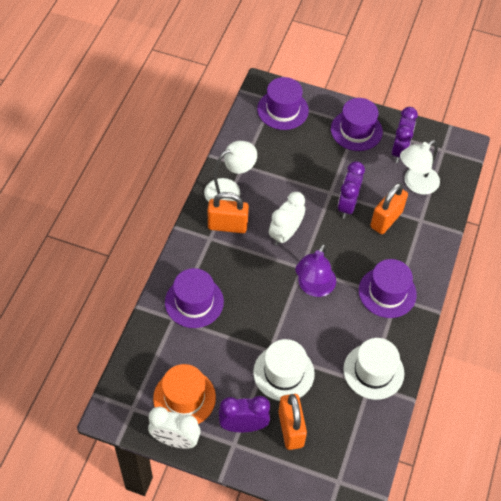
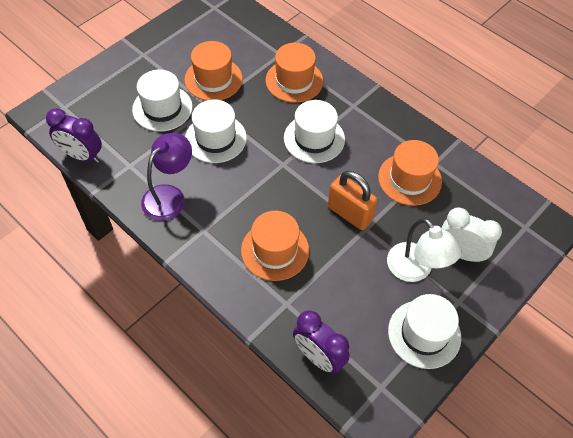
orange hat: [153,364,216,424] = 1 -> [184,41,243,101] [241,211,309,281] [266,43,323,103] [378,140,442,206] = 4
orange padlock: [208,192,249,233] [278,394,307,450] [370,183,408,234] = 3 -> [328,171,378,230] = 1
purple clock: [219,396,270,432] [338,161,365,219] [391,107,418,163] = 3 -> [46,108,102,163] [293,310,350,374] = 2
purple hat: [165,268,224,328] [257,77,309,130] [331,98,383,151] [359,259,417,318] = 4 -> none = 0
white clock: [148,407,201,449] [269,192,305,246] = 2 -> [441,207,502,262] = 1
white hat: [253,339,315,401] [343,338,404,400] = 2 -> [132,69,193,131] [185,99,247,163] [284,100,345,163] [388,294,461,369] = 4
white lamp: [204,141,257,202] [400,140,440,195] = 2 -> [387,218,462,282] = 1

